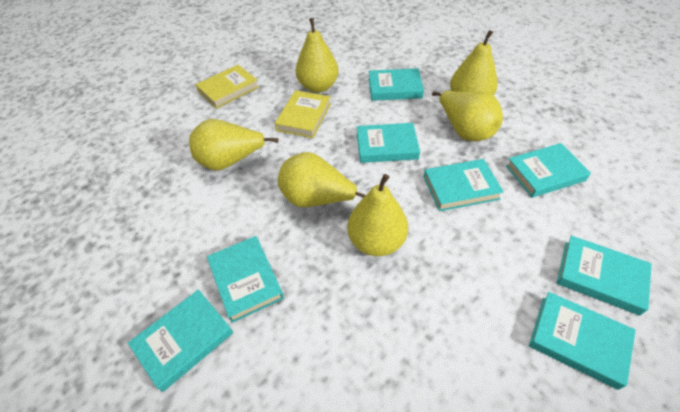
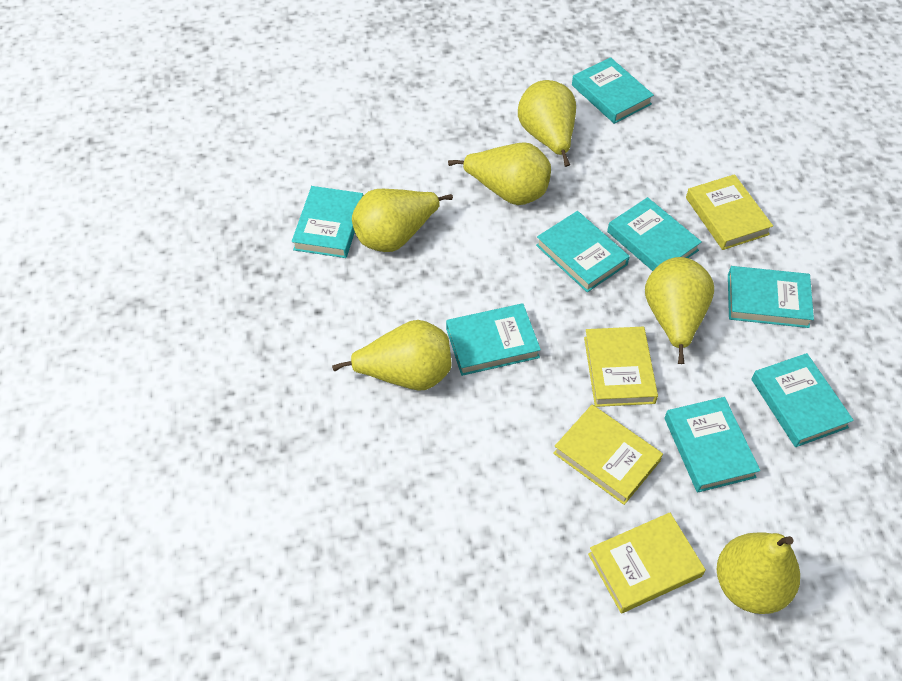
yellow book: [196,65,259,109] [275,90,331,138] = 2 -> [553,405,663,505] [584,327,658,407] [588,512,706,613] [686,174,773,250] = 4

